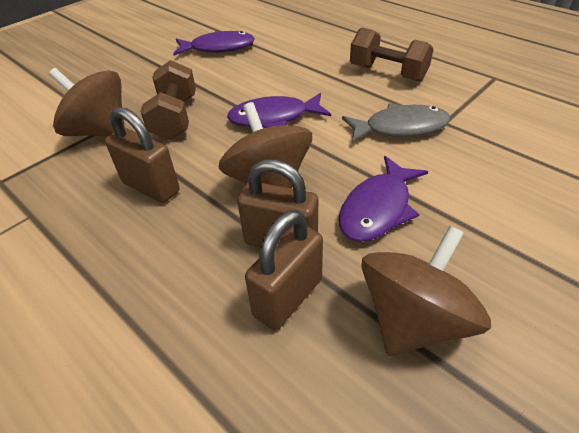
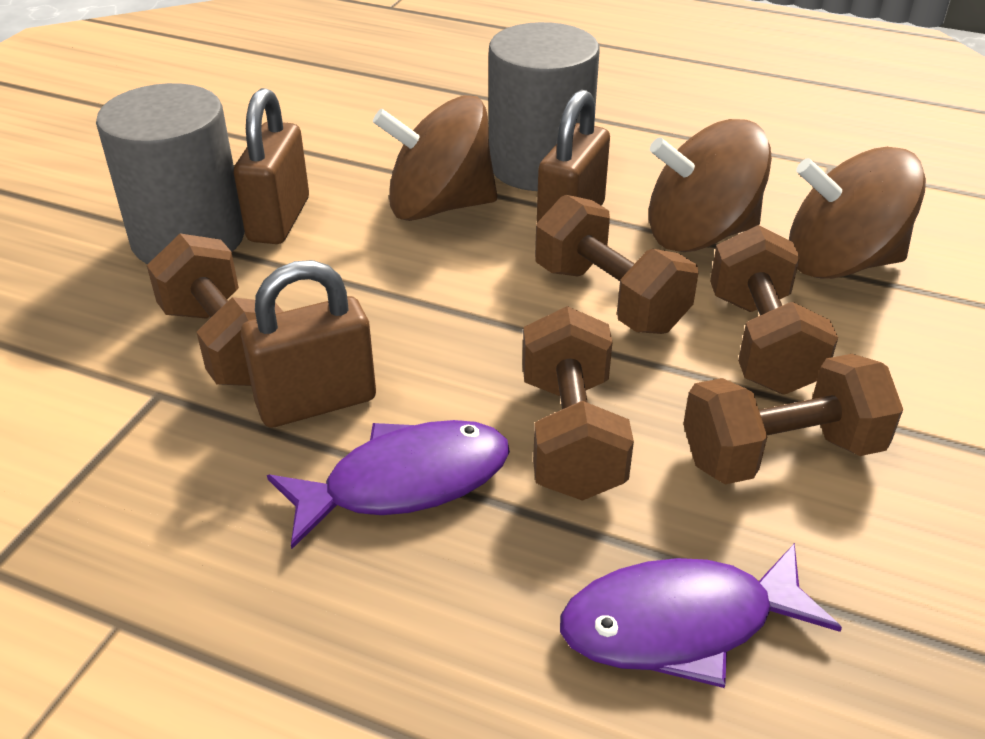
brown dumbbell: [140,60,196,140] [350,28,434,82] = 2 -> [147,233,283,386] [523,306,634,501] [535,195,698,334] [683,354,903,485] [710,225,838,395] = 5
grey cylinder: none = 0 -> [96,83,245,264] [489,22,599,191] = 2
grey fish: [342,103,451,143] = 1 -> none = 0
purple fish: [173,31,255,55] [227,93,331,128] [339,156,428,242] = 3 -> [267,420,510,549] [560,543,842,688] = 2

